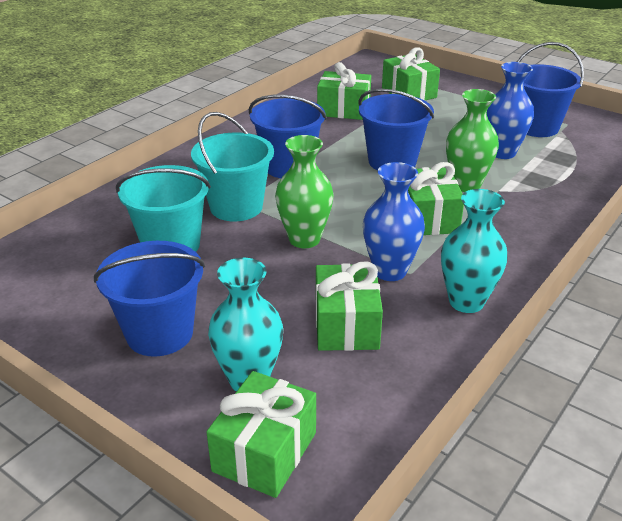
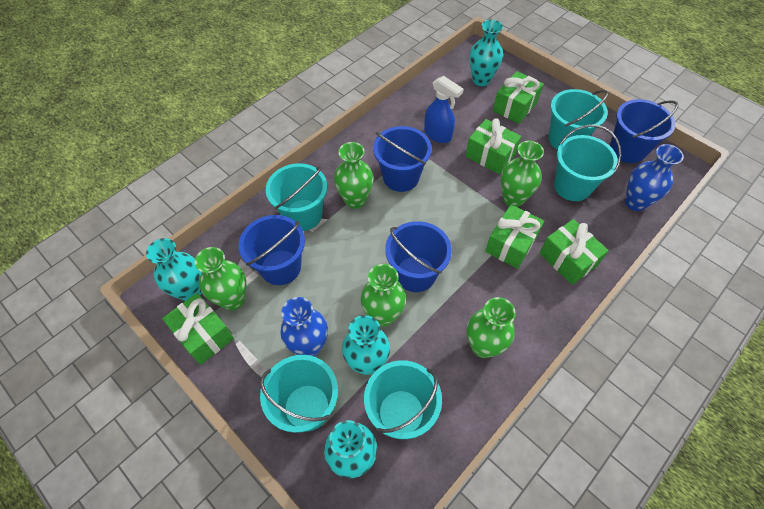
blue spray bottle: none = 0 -> [424,76,464,143] = 1
green vase: [275,135,333,248] [446,89,499,192] = 2 -> [195,247,246,310] [334,142,373,209] [361,264,406,327] [467,297,516,358] [501,141,544,207] = 5
turquoise bucket: [116,165,211,252] [191,112,274,221] = 2 -> [260,355,338,433] [266,163,327,231] [364,360,442,439] [548,89,609,150] [554,125,621,201] = 5
turquoise vase: [208,258,283,392] [441,189,508,313] = 2 -> [146,238,202,301] [324,420,377,478] [342,315,390,375] [469,19,503,86] = 4

